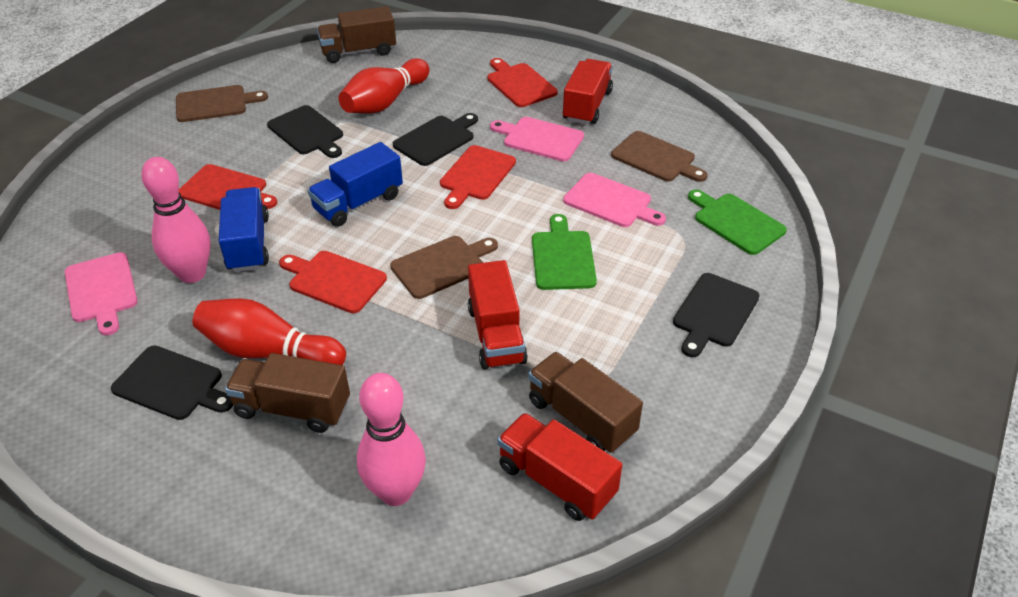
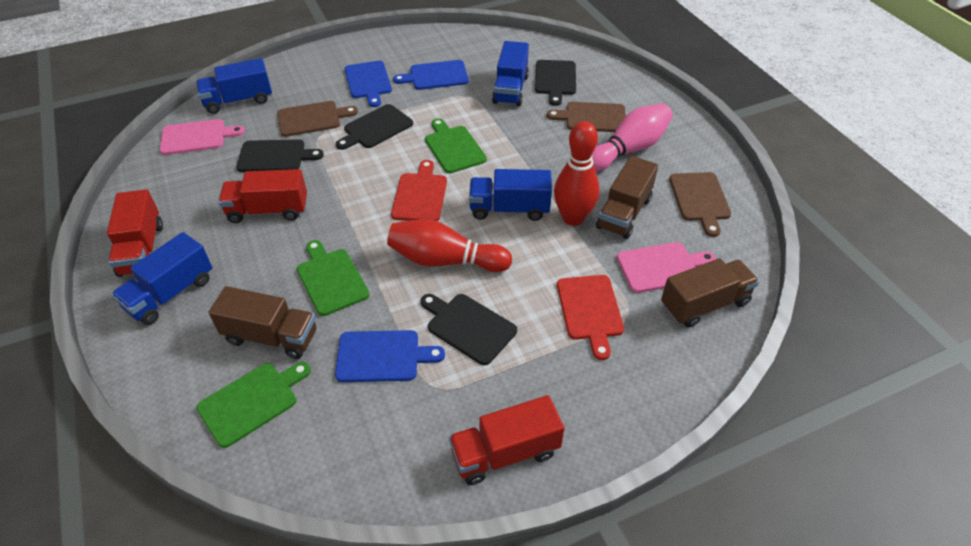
blue cutting board: none = 0 -> [335,330,445,382] [345,61,392,107] [393,60,469,90] = 3
blue truck: [219,187,269,272] [307,142,403,227] = 2 -> [112,232,212,325] [196,58,272,114] [469,169,552,221] [492,41,529,106] = 4
green cutting board: [532,214,597,290] [688,189,787,255] = 2 -> [196,362,311,448] [297,240,370,316] [425,118,487,173] = 3
pink bowling pin: [141,157,210,283] [357,373,426,506] = 2 -> [592,103,673,171] = 1
pink cutting board: [65,252,138,336] [490,117,584,162] [563,173,666,227] = 3 -> [160,119,245,155] [617,242,716,293] = 2
red cutting board: [179,164,277,210] [279,251,387,313] [440,145,516,209] [487,58,558,107] = 4 -> [391,160,447,221] [557,275,624,360] = 2

